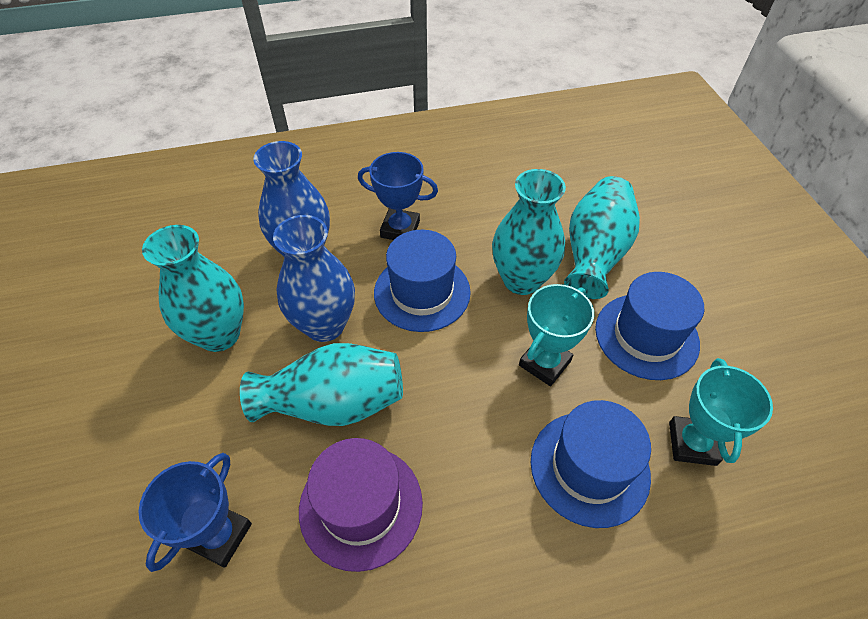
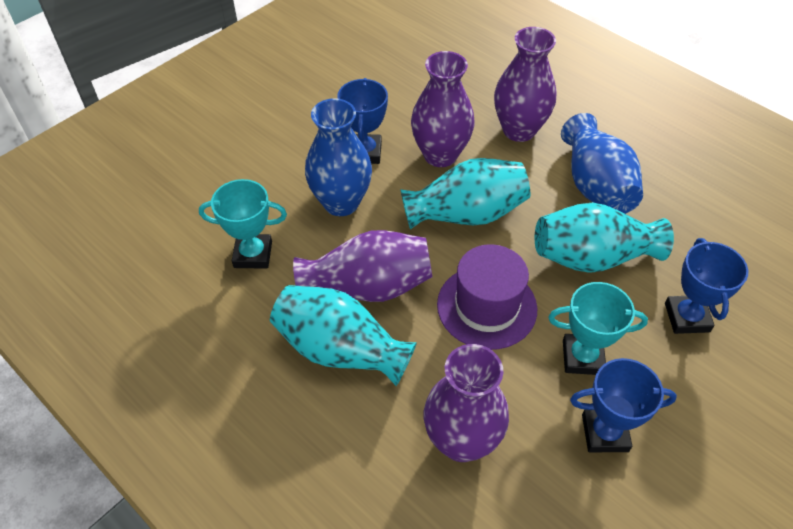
blue hat: [374,230,471,332] [531,400,651,528] [595,272,704,380] = 3 -> none = 0
blue trophy: [138,453,252,572] [358,152,438,240] = 2 -> [337,78,388,164] [570,358,677,452] [665,238,748,334] = 3
purple vase: none = 0 -> [293,230,432,302] [411,51,474,167] [424,344,509,462] [494,27,557,142] = 4
turquoise vase: [142,225,244,352] [240,343,403,426] [492,169,566,295] [564,176,640,299] = 4 -> [270,285,417,386] [400,158,530,229] [535,202,674,273] = 3

